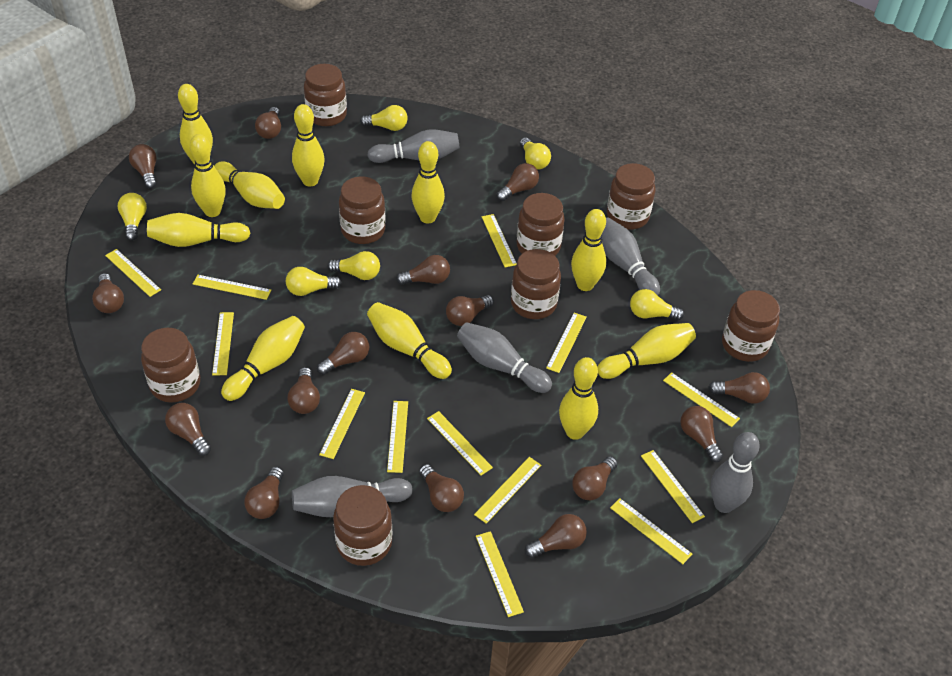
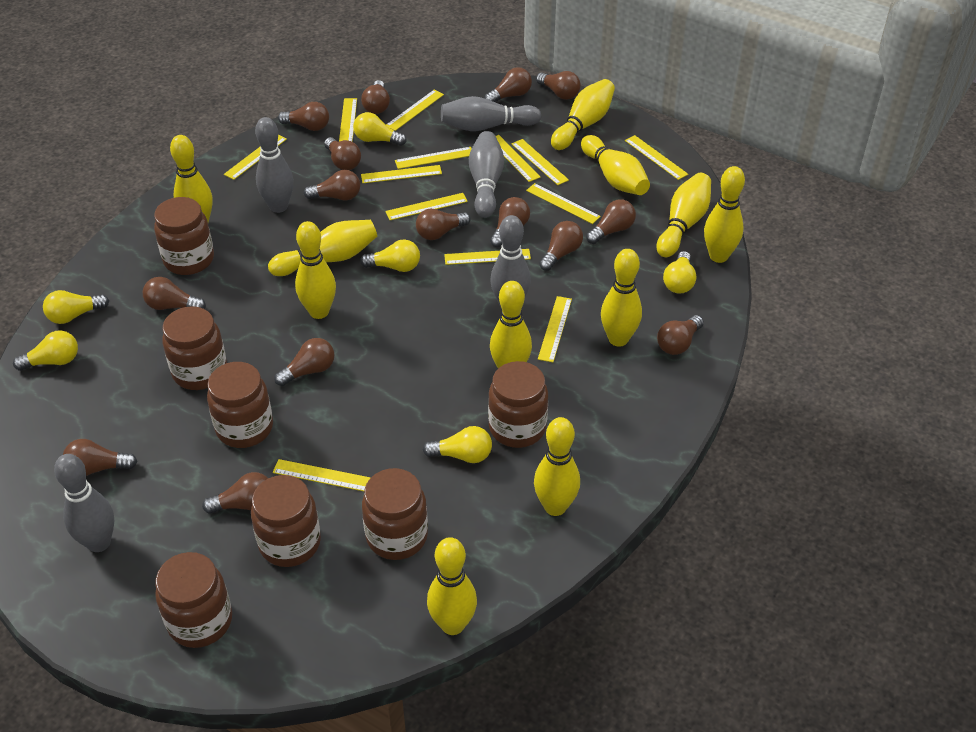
brown jar: [141,328,200,403] [304,64,347,126] [333,485,392,566] [339,176,386,244] [511,249,561,319] [517,193,565,256] [607,163,655,230] [722,290,780,362] = 8 -> [154,197,214,275] [155,552,232,648] [162,306,227,390] [207,362,273,448] [251,475,321,567] [362,468,428,560] [488,361,548,448] = 7

